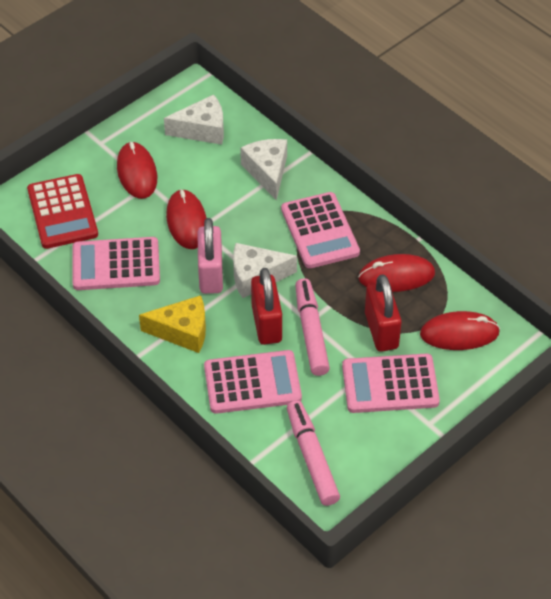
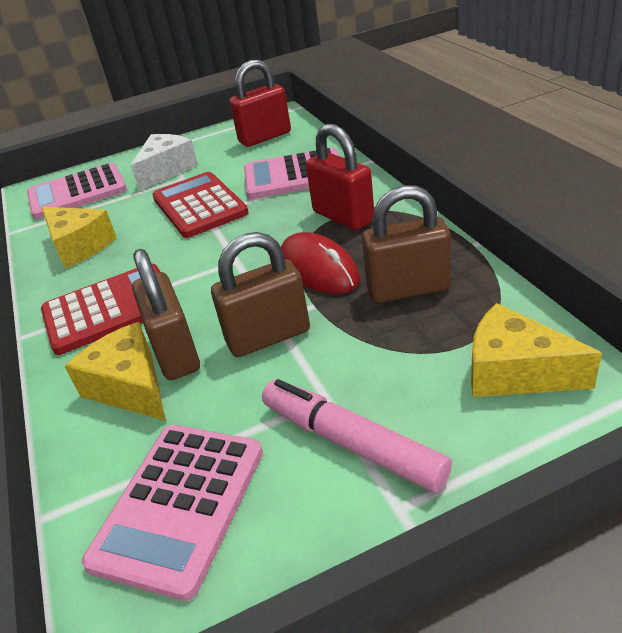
brown padlock: none = 0 -> [132,249,200,380] [211,232,310,357] [362,185,451,303] = 3
pink calculator: [72,237,160,290] [204,350,302,414] [281,192,360,269] [342,354,440,413] = 4 -> [27,163,127,220] [82,425,263,601] [244,147,339,199] = 3
pink marker: [287,400,340,506] [295,278,330,376] = 2 -> [262,379,452,493] = 1
pink padlock: [197,218,223,294] = 1 -> none = 0
red calculator: [27,174,98,249] = 1 -> [41,264,160,355] [152,172,249,238] = 2
red mouse: [117,142,157,199] [166,189,207,249] [358,254,435,292] [420,311,500,350] = 4 -> [281,232,360,294] = 1
white cheese: [164,95,224,145] [233,243,297,298] [240,139,287,201] = 3 -> [131,134,198,191] = 1
yellow cheese: [139,295,206,353] = 1 -> [42,207,117,268] [65,322,166,421] [471,303,602,397] = 3

